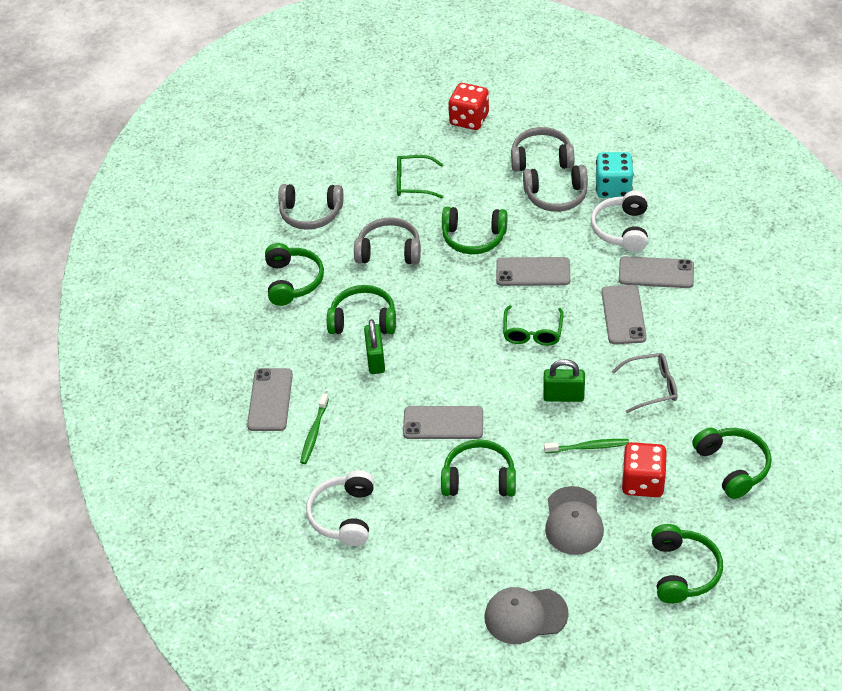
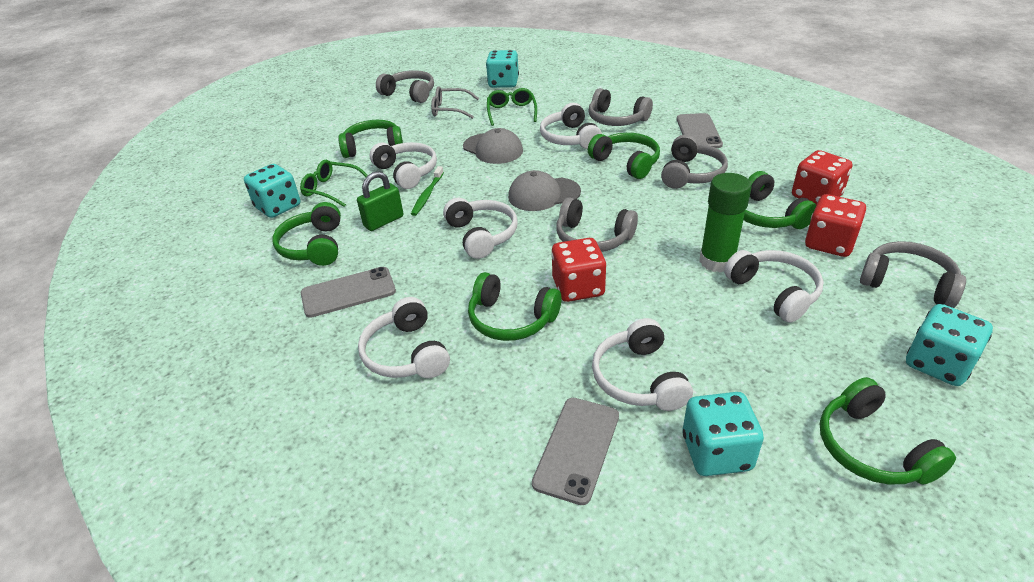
green glue stick: none = 0 -> [699,173,752,273] = 1
green padlock: [364,319,385,374] [543,359,585,402] = 2 -> [357,171,404,231] = 1
green toothbrush: [300,393,329,464] [544,439,629,453] = 2 -> [411,166,444,216] = 1
grey headphones: [278,184,343,230] [354,217,421,264] [511,127,574,171] [523,165,588,212] = 4 -> [376,70,434,103] [556,197,638,252] [588,88,653,126] [661,135,728,189] [860,241,966,308] = 5
grey phone: [247,368,293,431] [403,406,483,439] [496,257,570,286] [601,285,647,344] [619,256,694,288] = 5 -> [301,267,396,318] [532,398,619,505] [677,113,723,148] = 3
red dice: [449,83,489,130] [622,442,667,497] = 2 -> [551,238,606,302] [792,150,852,205] [805,194,866,257] = 3
turquoise dice: [596,152,633,198] = 1 -> [244,164,300,218] [486,50,519,88] [683,392,764,476] [906,304,993,386] = 4
white headphones: [306,470,374,546] [591,191,648,252] = 2 -> [358,297,450,378] [370,142,437,189] [443,198,517,259] [540,103,602,149] [592,318,693,411] [724,250,824,323] = 6

